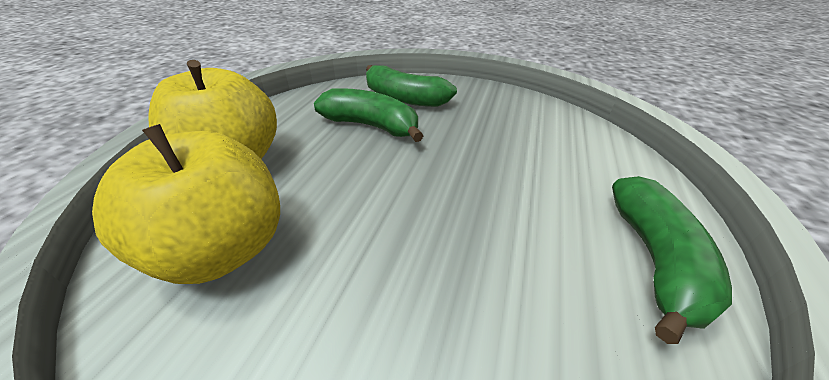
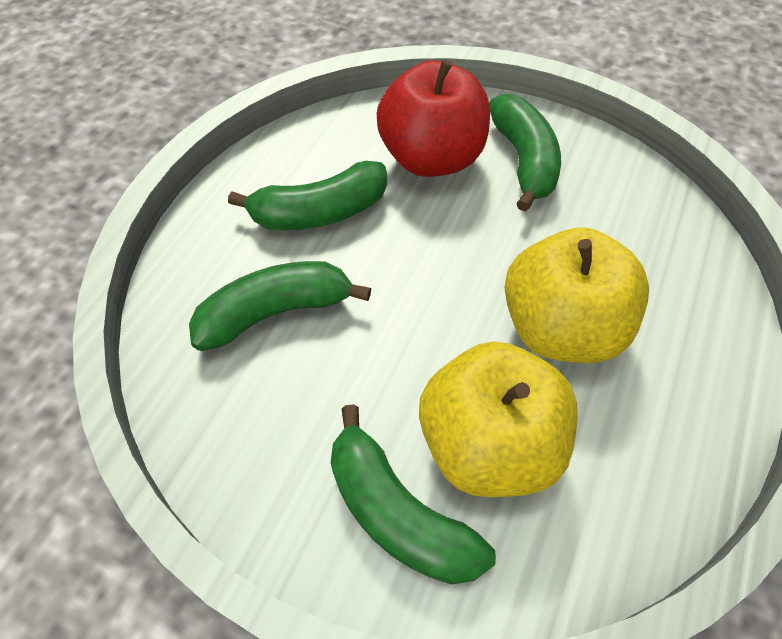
green banana: [314,88,423,142] [366,65,457,107] [612,176,732,344] = 3 -> [189,261,371,351] [228,161,387,230] [331,404,496,585] [489,94,561,211] = 4
red apple: none = 0 -> [377,59,490,177] = 1

